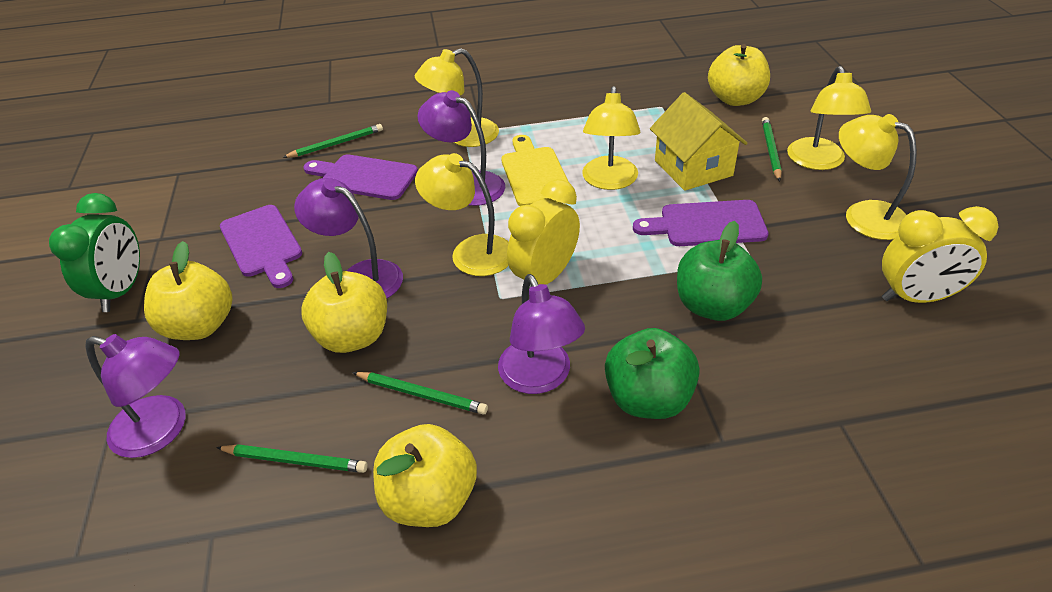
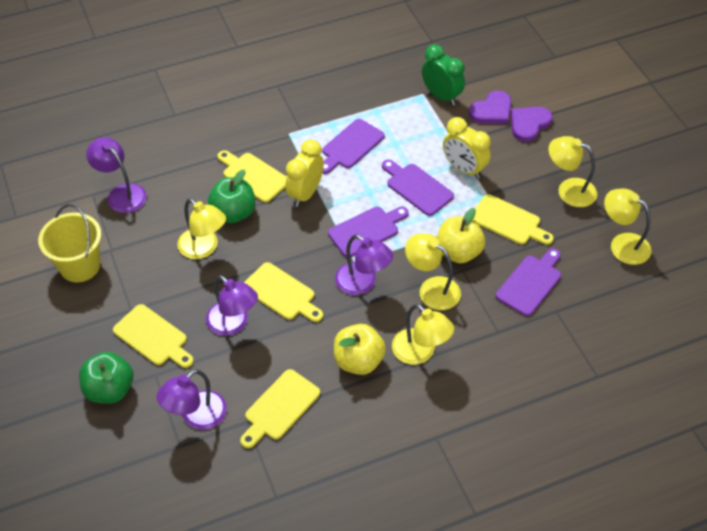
green pencil: [216,444,368,473] [282,124,383,158] [352,372,488,415] [762,117,782,181] = 4 -> none = 0
purple cutting board: [220,205,302,288] [304,154,418,200] [633,200,769,246] = 3 -> [322,119,385,174] [328,207,409,257] [382,159,454,216] [496,248,561,316] = 4
purple heart: none = 0 -> [469,91,511,124] [511,107,553,142] = 2
yellow apple: [144,241,233,340] [301,252,387,353] [373,424,477,527] [708,44,770,106] = 4 -> [334,324,386,375] [437,208,485,263] = 2
yellow bucket: none = 0 -> [38,204,101,282] = 1
yellow cutting board: [501,135,569,206] = 1 -> [113,304,194,368] [217,150,287,203] [240,369,320,448] [244,262,323,322] [473,194,554,245] = 5
yellow house: [650,92,748,191] = 1 -> none = 0

